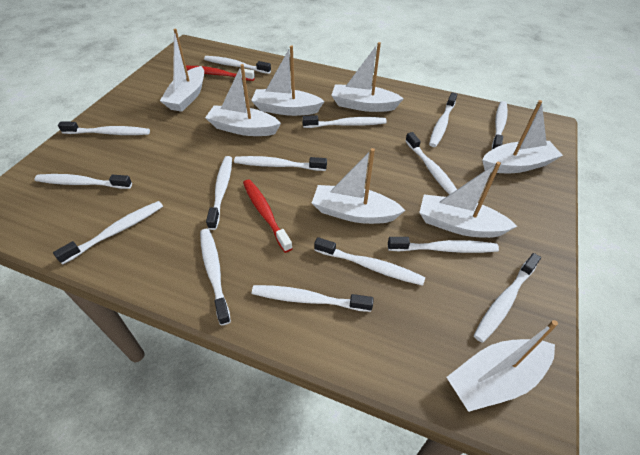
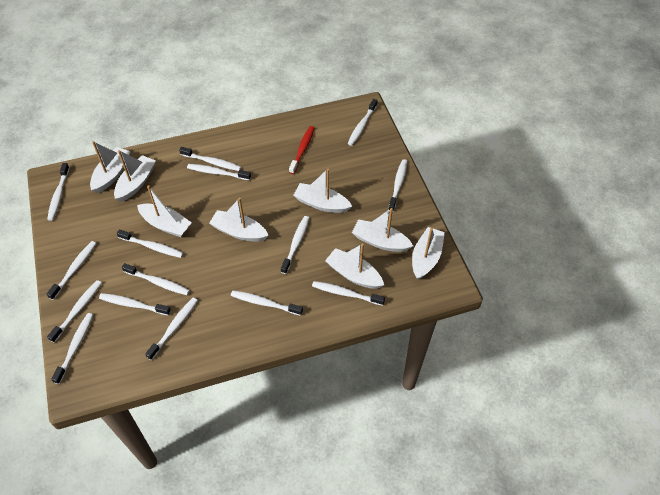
red toothbrush: [186,66,255,81] [243,179,293,253] = 2 -> [289,126,314,174] = 1

